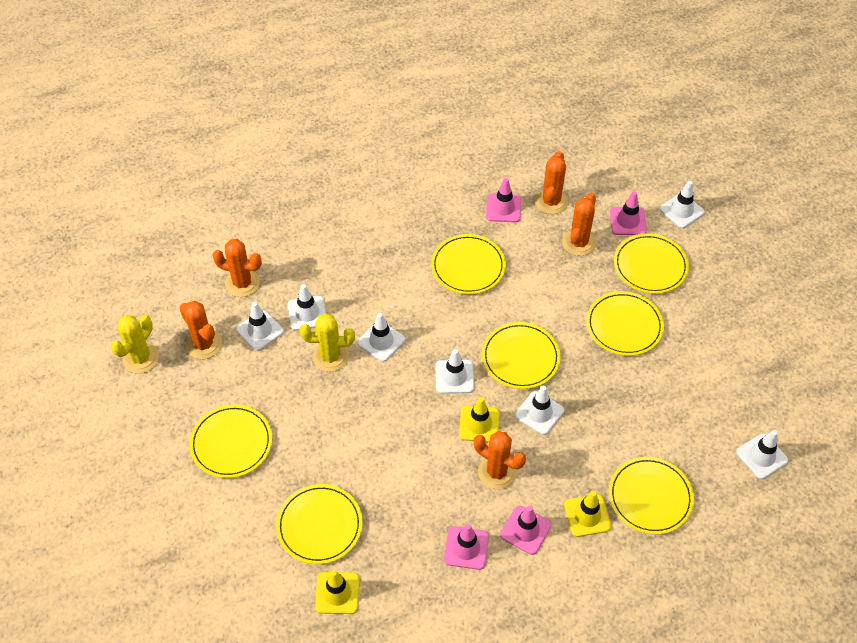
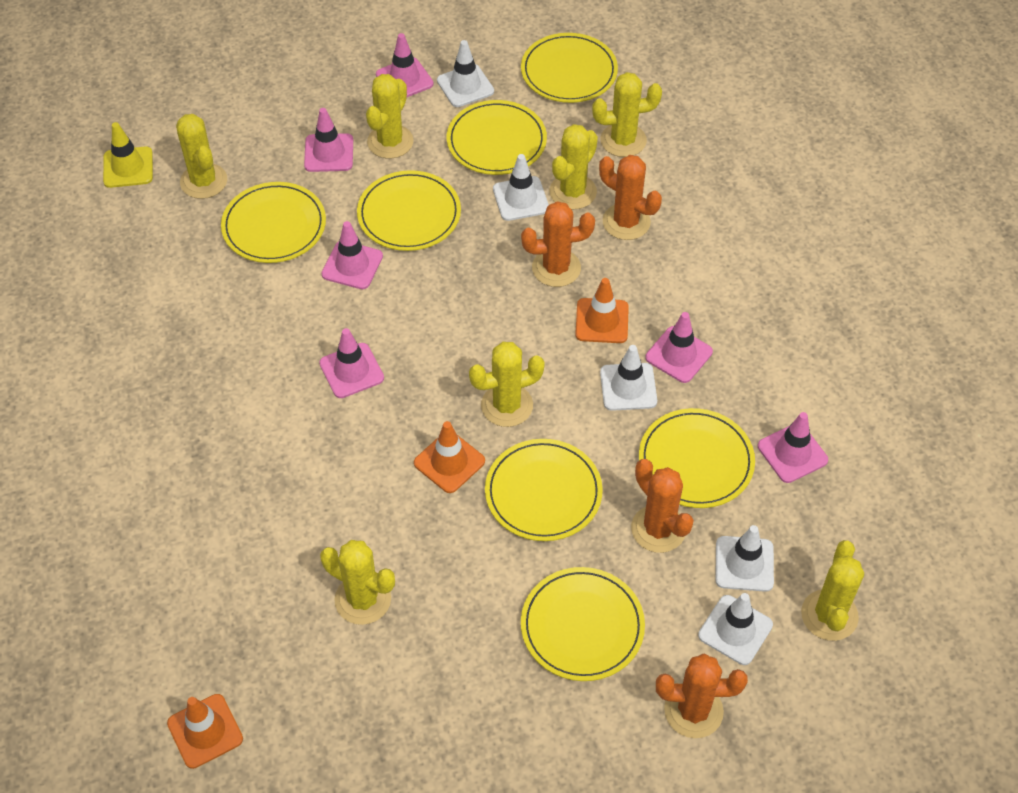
orange cactus: [179,301,222,359] [212,239,262,297] [474,431,526,489] [535,151,568,214] [562,193,596,256] = 5 -> [521,201,595,287] [599,155,662,240] [631,459,694,553] [656,654,748,738] = 4
orange traffic cone: none = 0 -> [167,694,243,769] [414,421,485,493] [575,278,629,343] = 3
pink traffic cone: [444,524,489,570] [486,178,521,222] [500,506,552,555] [610,191,647,235] = 4 -> [304,108,353,172] [319,328,384,398] [321,221,383,289] [376,33,433,98] [645,312,713,383] [758,412,828,483] = 6
white traffic cone: [236,302,284,351] [288,284,326,330] [358,313,405,362] [435,349,474,394] [515,386,564,435] [660,181,705,228] [736,430,789,479] = 7 -> [437,40,494,107] [493,154,549,221] [600,345,657,411] [698,593,773,665] [715,525,774,592] = 5
yellow cactus: [111,315,159,373] [300,313,355,372] = 2 -> [176,114,227,199] [320,540,395,625] [366,74,414,159] [469,342,545,427] [549,124,598,209] [592,72,662,157] [801,540,864,641] = 7
yellow traffic cone: [315,570,360,614] [459,397,499,442] [564,491,611,537] = 3 -> [103,122,153,188] = 1

